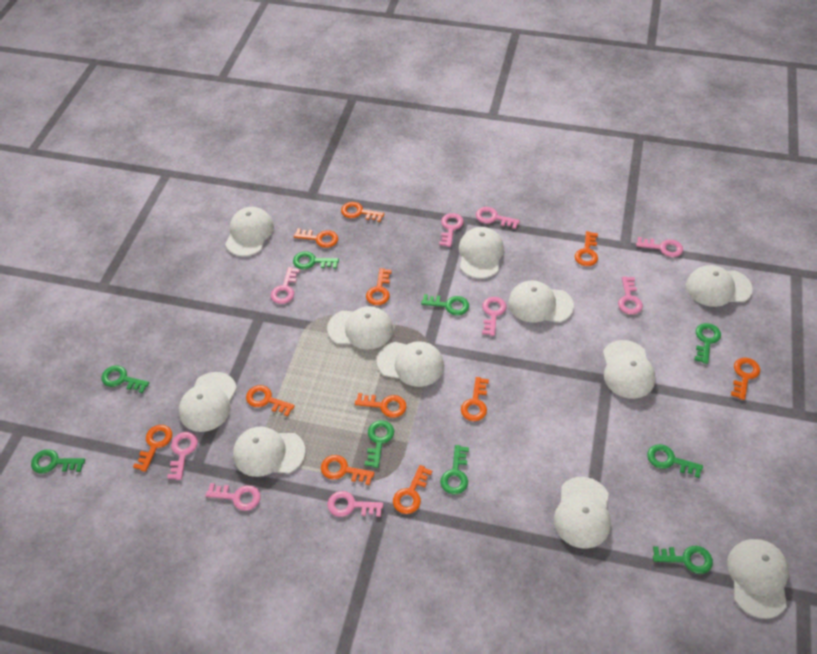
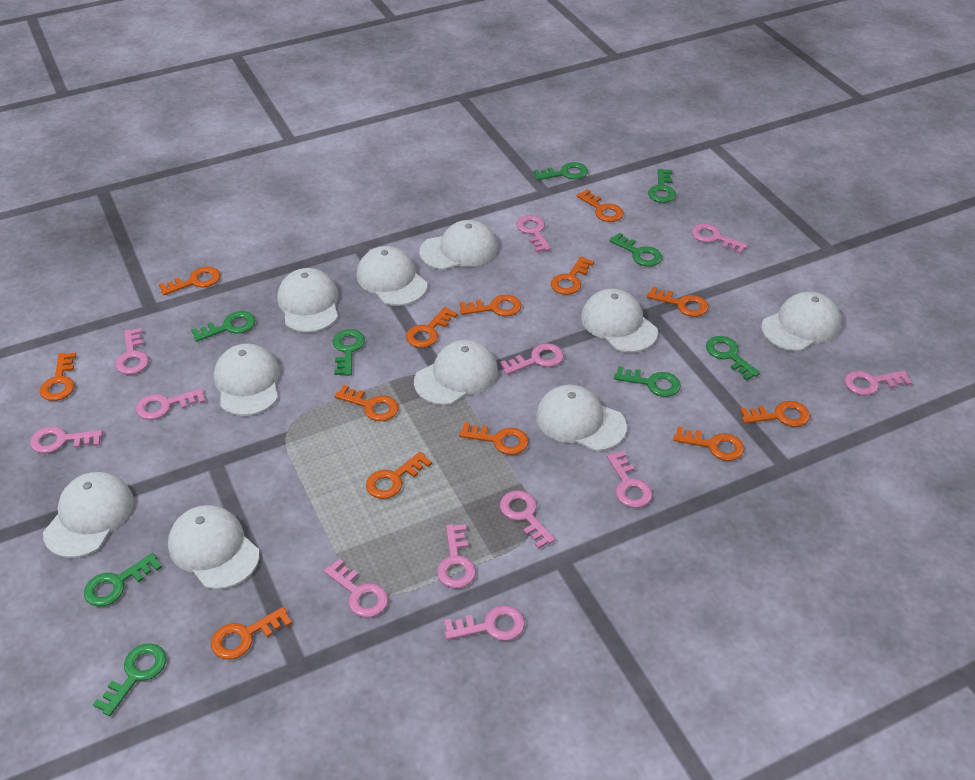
orange key: [133,425,172,472] [246,385,295,416] [294,228,338,248] [321,455,374,485] [341,202,384,222] [355,393,406,418] [366,268,392,305] [393,465,432,514] [461,377,489,421] [575,231,598,266] [731,357,760,400] = 11 -> [40,352,76,401] [159,267,220,295] [211,607,292,660] [335,385,399,421] [366,452,432,499] [406,307,458,348] [459,422,528,455] [460,294,522,316] [551,257,594,295] [577,189,624,222] [647,287,708,317] [673,426,744,461] [740,401,810,427] = 13
pink key: [167,432,198,480] [206,483,261,511] [271,267,300,304] [327,491,383,517] [439,213,464,247] [476,207,520,229] [482,297,507,336] [618,276,643,315] [636,237,683,257] = 9 -> [30,426,103,454] [115,328,149,375] [136,388,205,420] [324,559,388,618] [437,524,476,588] [444,605,525,641] [500,343,564,375] [500,490,555,549] [516,215,551,253] [607,451,652,508] [691,223,748,254] [844,371,912,396] = 12
white cap: [179,372,237,432] [225,207,274,256] [233,426,306,477] [327,306,393,349] [377,341,444,387] [459,227,504,279] [508,280,574,323] [554,477,611,549] [603,340,655,399] [686,265,753,307] [727,539,789,619] = 11 -> [43,472,134,558] [168,505,259,589] [214,344,280,416] [277,268,339,333] [356,246,427,306] [414,340,498,405] [419,220,498,270] [536,384,627,451] [581,289,658,353] [761,291,841,351] = 10

